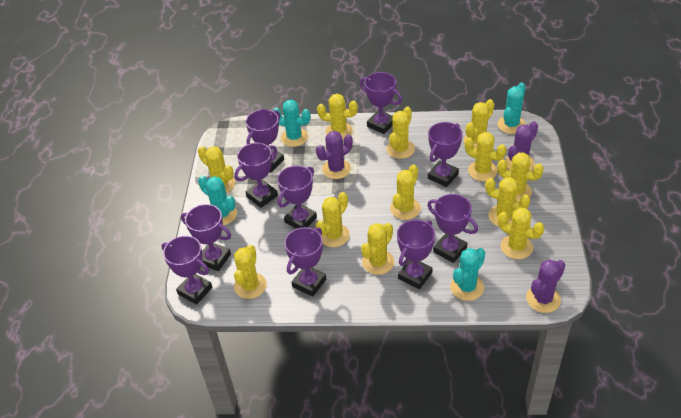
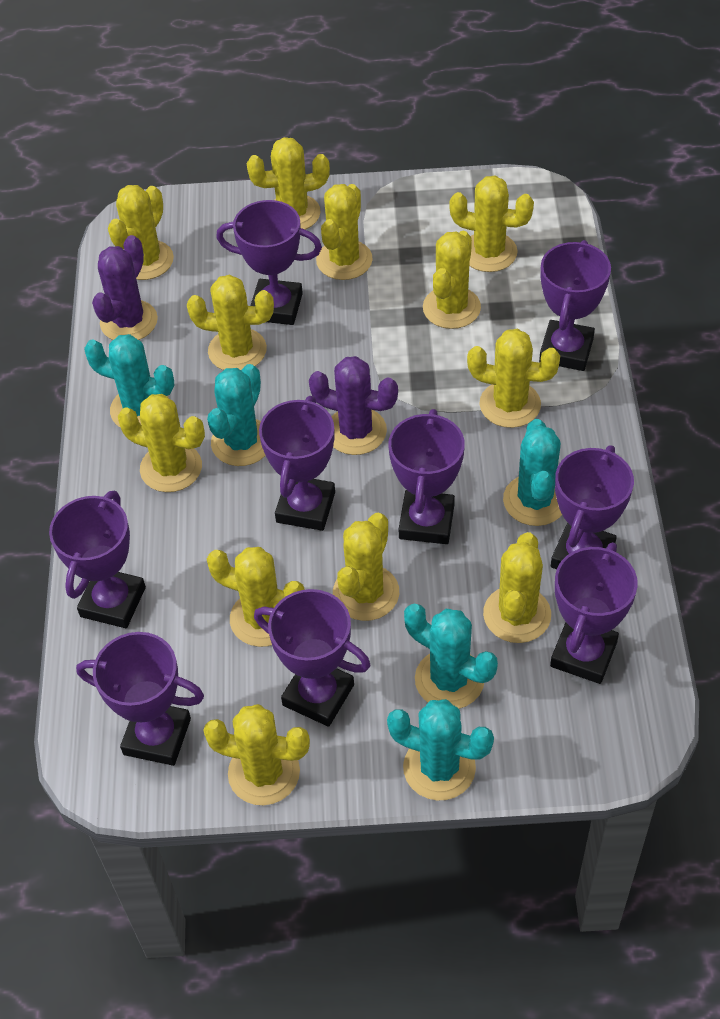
purple cactus: [316,131,353,179] [505,121,538,171] [526,259,565,313] = 3 -> [92,235,158,340] [309,356,398,455] = 2
purple trophy: [161,236,212,305] [181,204,231,271] [234,143,278,208] [246,109,284,172] [277,166,317,229] [284,227,326,297] [360,72,402,134] [397,220,435,289] [427,194,478,263] [428,122,463,187] = 10 -> [49,491,146,628] [76,632,204,766] [216,200,322,325] [254,589,371,727] [259,396,335,531] [388,409,465,544] [539,240,611,371] [550,542,638,684] [551,445,634,569] = 9
turquoise cactus: [198,175,237,225] [273,100,311,147] [450,248,485,301] [498,83,526,134] = 4 -> [84,334,174,428] [207,364,266,466] [387,699,494,801] [404,604,498,709] [503,419,562,526] = 5

